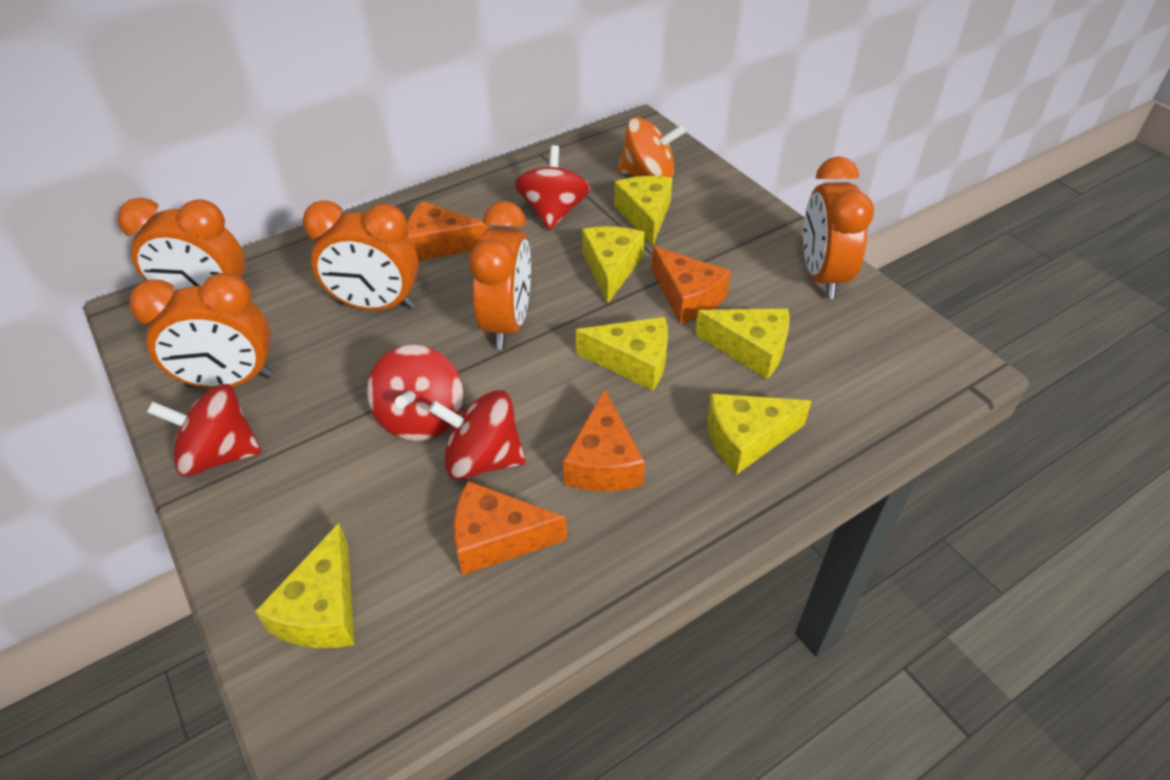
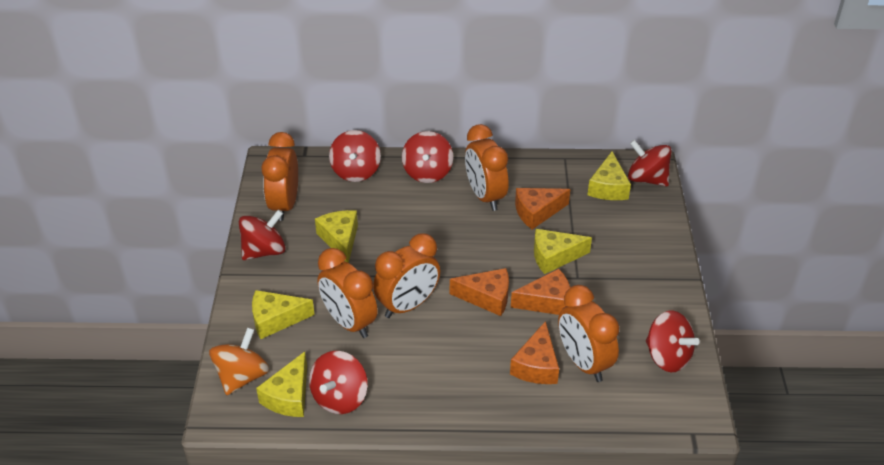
red spinning top: [147,384,262,476] [367,345,463,441] [429,390,525,480] [515,145,590,230] = 4 -> [239,210,286,260] [309,351,368,414] [329,130,381,182] [402,131,453,183] [628,140,671,186] [646,311,700,372] = 6
yellow cheese: [255,523,354,648] [576,317,668,391] [582,226,645,304] [614,176,673,246] [695,309,790,379] [707,393,811,475] = 6 -> [252,290,315,339] [256,352,307,417] [315,210,358,263] [534,229,592,274] [587,151,631,200] = 5

